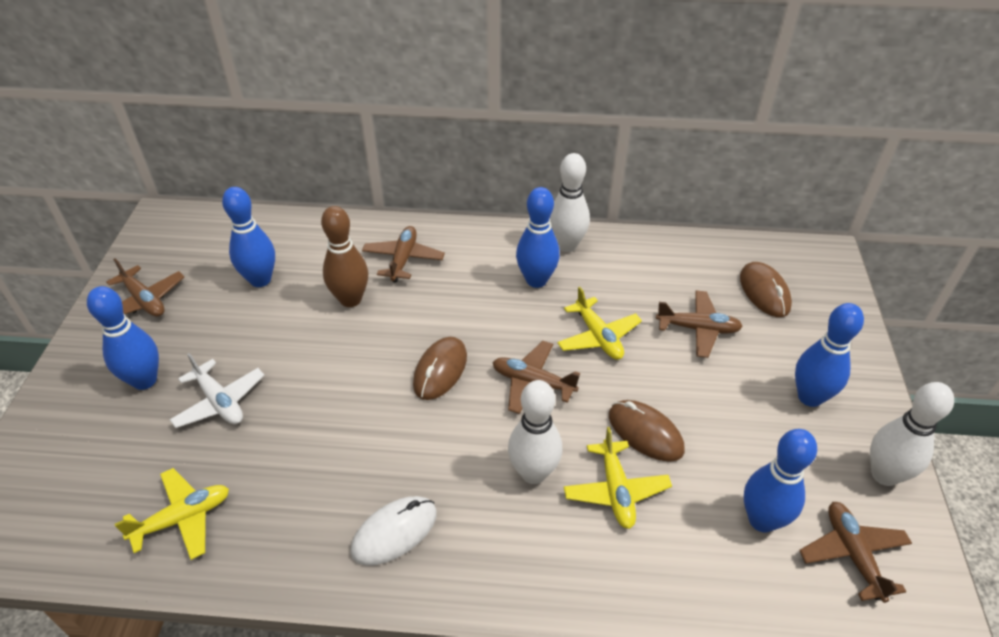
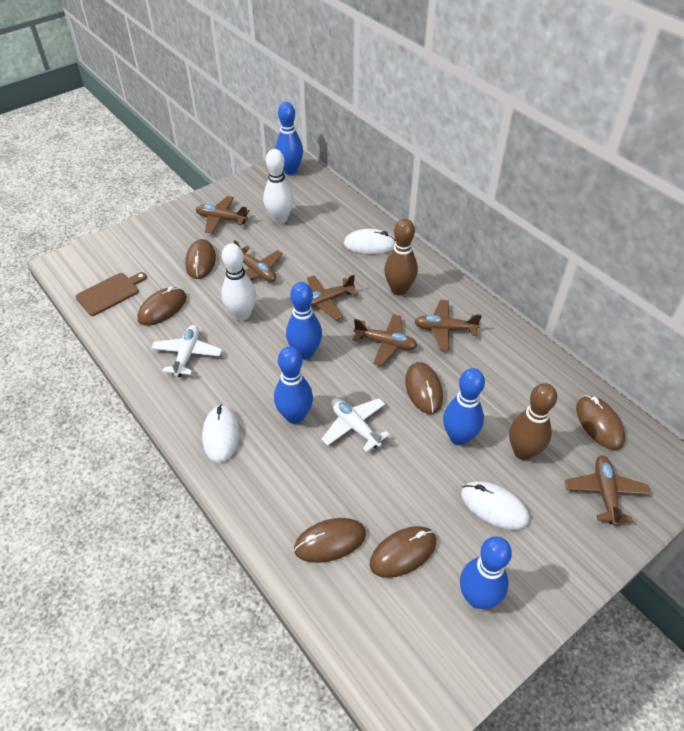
brown bowling pin: [321,206,368,307] = 1 -> [384,219,418,296] [509,383,557,460] = 2
brown cutting board: none = 0 -> [75,272,147,316] = 1
brown mouse: [413,337,467,400] [609,400,685,462] [740,262,792,317] = 3 -> [137,286,187,326] [185,239,216,279] [294,518,366,563] [370,526,436,578] [405,362,443,414] [576,395,625,450] = 6
brown plane: [106,258,184,317] [362,226,445,283] [493,341,580,414] [656,290,743,358] [799,502,912,603] = 5 -> [196,196,250,233] [234,240,283,282] [307,275,358,320] [353,314,417,366] [414,300,482,351] [565,455,650,526] = 6
white bowling pin: [508,380,562,484] [550,153,590,252] [870,382,954,486] = 3 -> [221,243,256,321] [263,149,293,224] = 2
white mouse: [351,496,437,566] = 1 -> [202,405,240,463] [344,229,396,254] [461,481,529,530] = 3
white plane: [170,353,264,428] = 1 -> [151,325,222,377] [321,398,390,452] = 2
yellow plane: [115,468,229,560] [557,287,642,360] [564,427,672,529] = 3 -> none = 0

